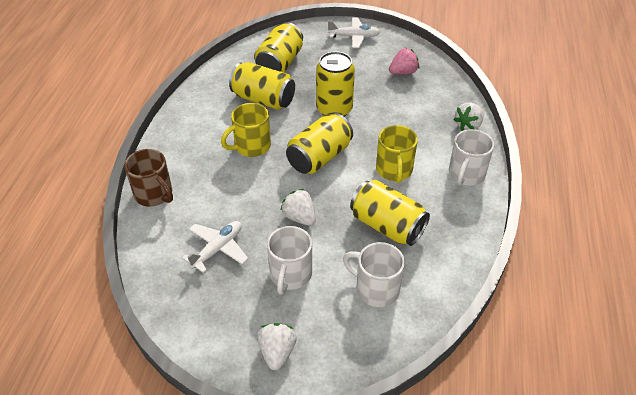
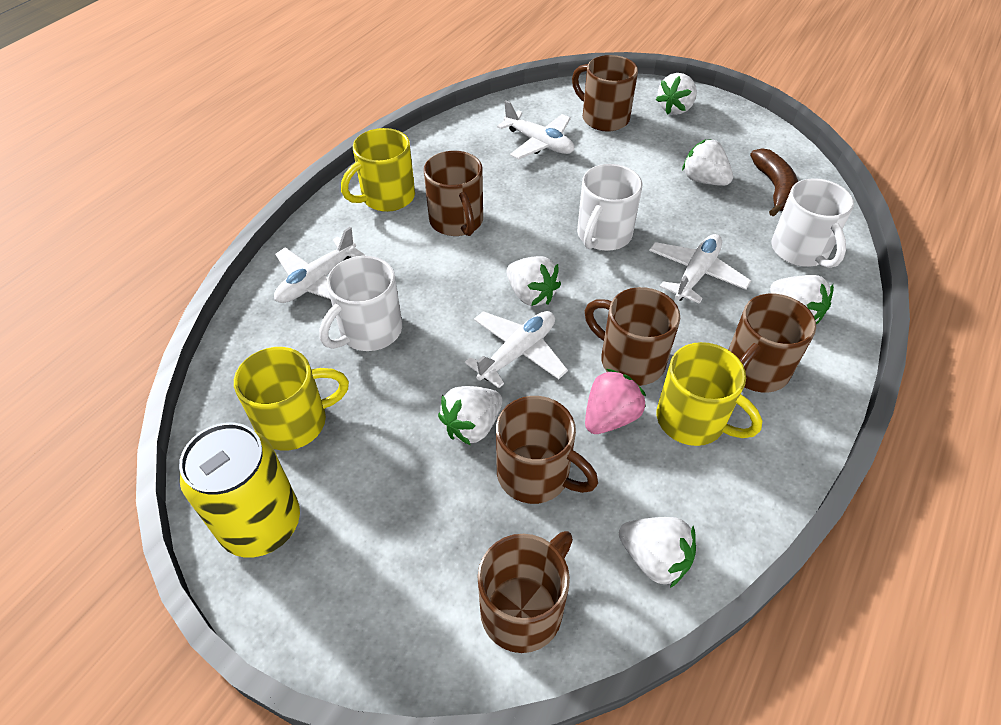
brown banana: none = 0 -> [750,148,798,216] = 1
brown mug: [124,149,173,207] = 1 -> [424,151,483,236] [477,531,573,653] [496,396,598,504] [572,55,638,132] [585,287,680,386] [728,294,816,392] = 6
white plane: [182,221,248,273] [328,17,380,48] = 2 -> [274,227,365,303] [465,311,568,388] [497,101,574,159] [649,234,751,304] = 4
white strawberry: [257,323,297,370] [281,189,316,226] [453,103,484,131] = 3 -> [438,386,502,445] [506,256,561,306] [619,517,696,588] [656,73,697,115] [682,139,733,186] [770,275,834,324] = 6
yellow can: [229,62,295,110] [254,22,303,73] [286,113,353,174] [316,51,355,116] [350,180,430,246] = 5 -> [179,423,300,557] = 1
yellow mug: [221,103,271,157] [376,125,418,183] = 2 -> [234,347,349,451] [341,128,415,212] [656,342,762,446] = 3

